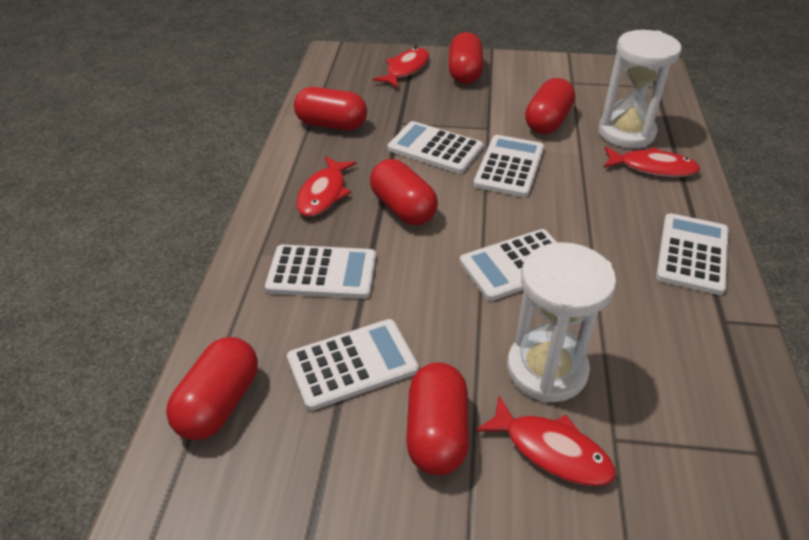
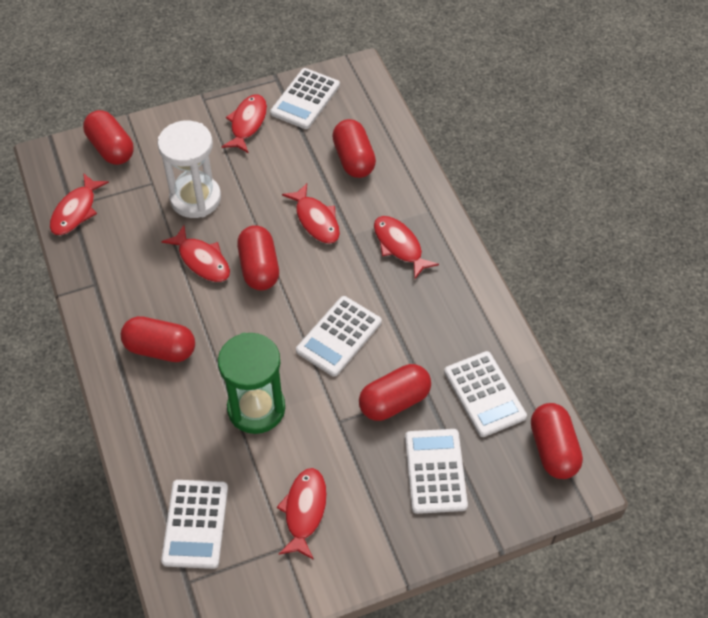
green hourglass: none = 0 -> [218,333,285,434] = 1
red fish: [296,156,357,216] [373,48,429,88] [475,396,616,486] [603,147,700,177] = 4 -> [50,173,109,235] [161,225,230,282] [222,95,267,153] [277,468,327,560] [282,183,340,244] [374,216,439,279] = 6
white calculator: [265,245,376,299] [287,319,419,411] [387,121,483,174] [460,229,557,301] [474,135,544,197] [656,213,729,295] = 6 -> [161,480,228,569] [270,68,340,129] [296,296,382,377] [405,429,468,514] [444,351,527,437] = 5
white hourglass: [507,242,616,402] [599,30,682,148] = 2 -> [158,120,221,218] = 1

